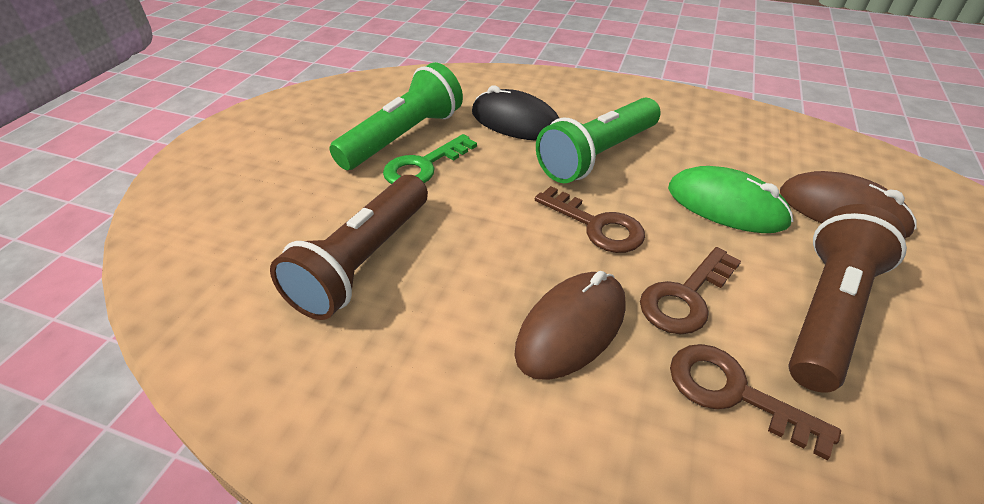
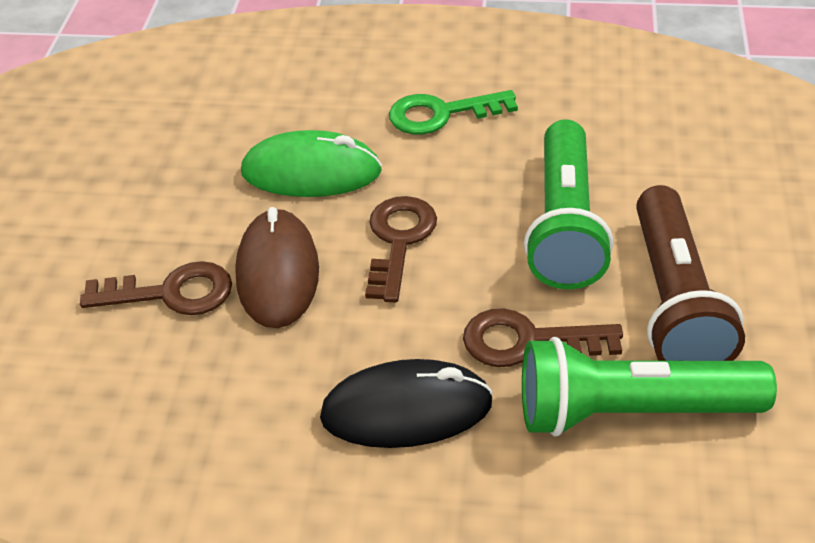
brown flashlight: [270,175,428,320] [789,204,907,393] = 2 -> [636,185,745,361] = 1
brown mouse: [514,271,626,380] [780,171,917,238] = 2 -> [235,207,319,328] = 1

